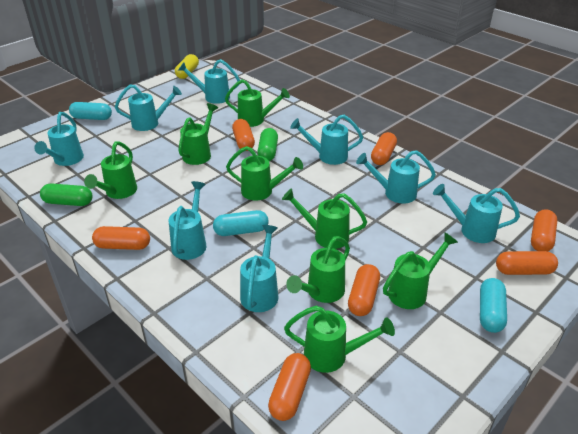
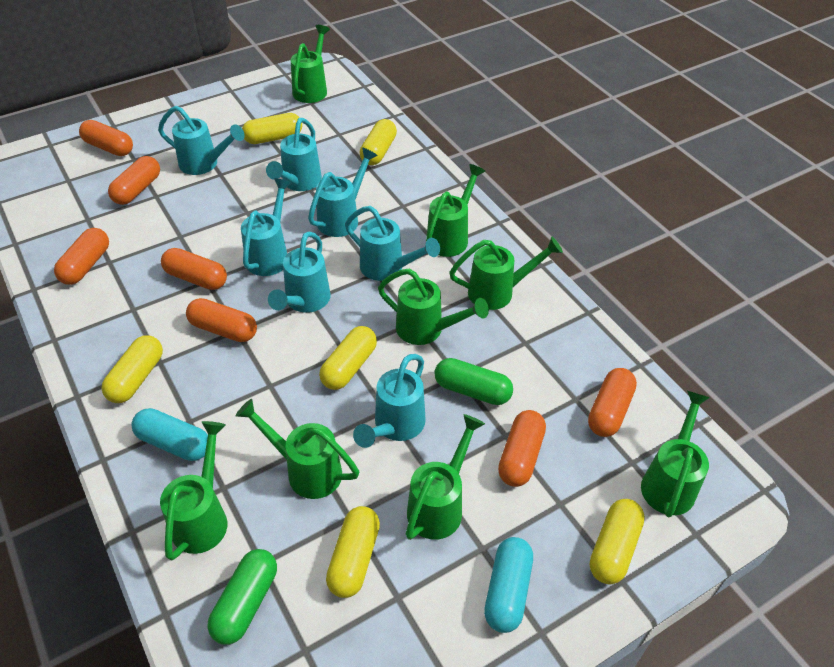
turquoise capsule: [69,102,112,120] [213,210,269,236] [480,278,507,333] = 3 -> [131,408,208,461] [484,537,533,633] = 2
turquoise watering can: [34,112,84,166] [115,84,182,131] [169,181,206,260] [178,59,240,104] [240,225,279,312] [290,115,363,165] [356,150,436,204] [433,184,520,243] = 8 -> [158,106,245,175] [241,178,292,276] [266,118,322,191] [268,231,330,313] [308,147,378,237] [345,206,440,281] [353,354,426,448] = 7
yellow capsule: [175,54,199,79] = 1 -> [101,335,163,403] [242,113,302,144] [319,326,377,390] [326,506,380,598] [360,119,397,165] [590,499,645,584] = 6

